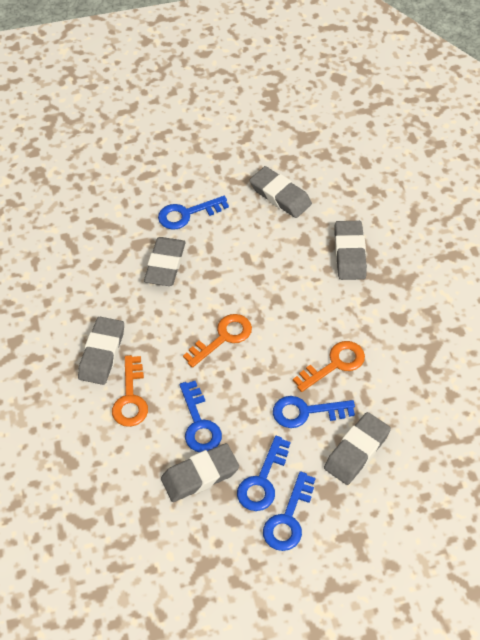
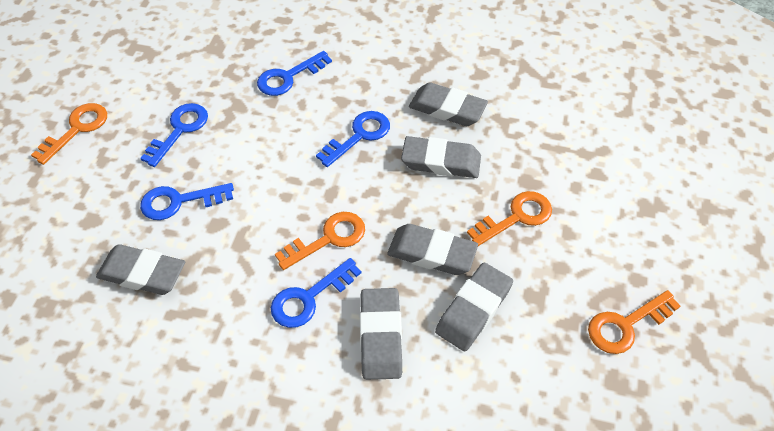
orange key: [112,355,148,427] [183,314,252,368] [293,341,365,392] = 3 -> [31,103,107,165] [275,212,365,270] [467,191,552,246] [588,290,680,354] = 4

